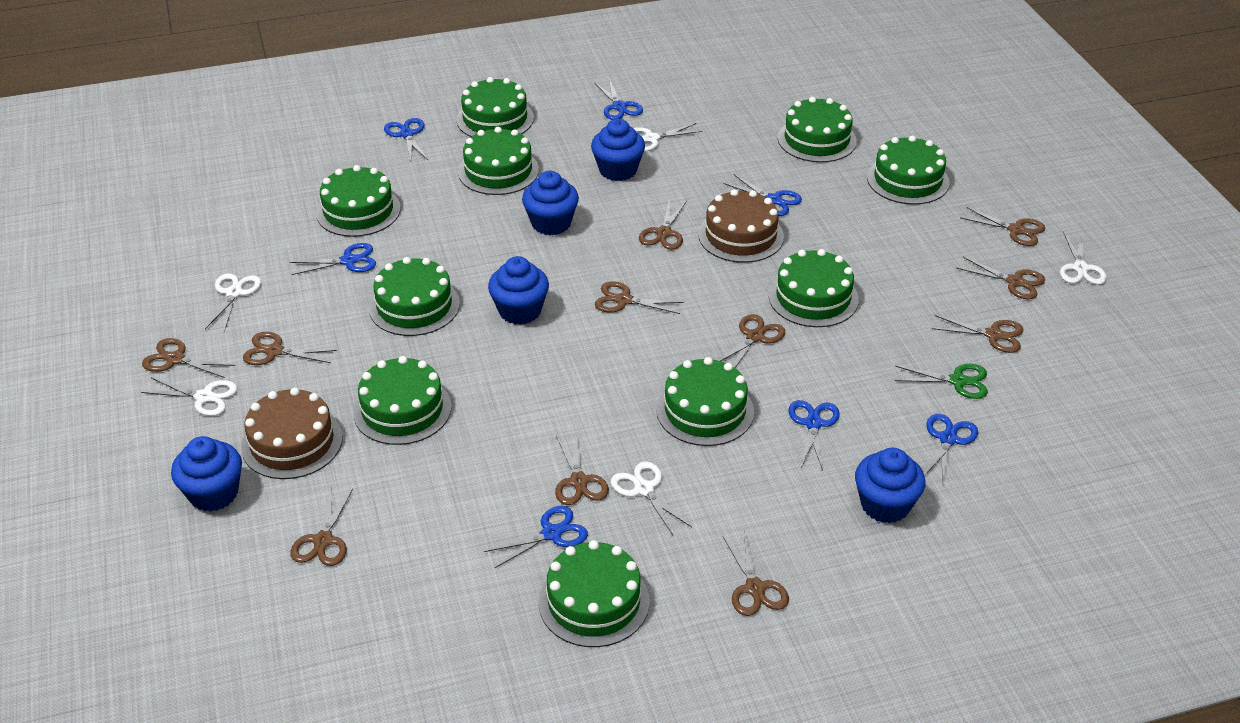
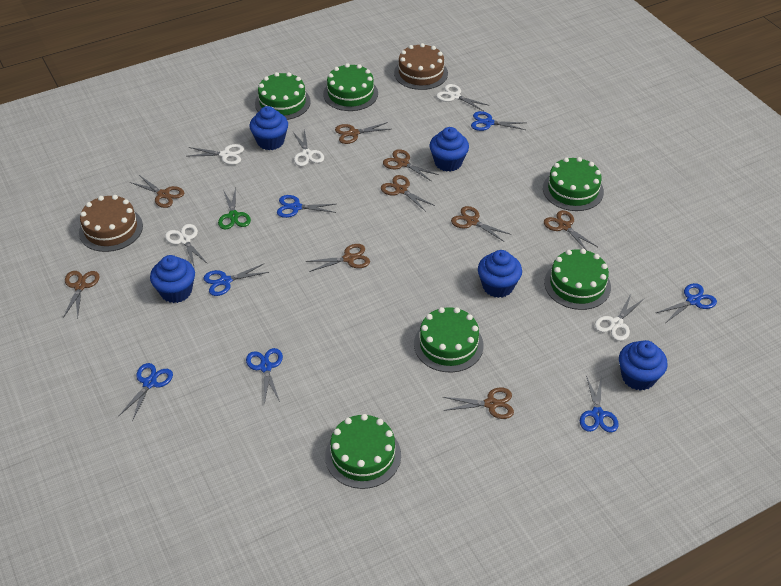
brown scissors: [142,338,235,378] [243,332,337,365] [290,487,353,566] [555,434,609,505] [595,281,684,314] [639,199,687,250] [718,314,786,368] [723,534,789,616] [932,315,1023,353] [957,257,1045,299] [960,207,1045,246] = 11 -> [63,271,100,318] [130,175,184,208] [306,244,370,272] [335,122,391,144] [381,175,435,212] [383,149,439,181] [443,388,514,419] [451,206,511,242] [544,210,598,251] = 9
green cake: [316,165,400,237] [353,356,452,445] [369,257,460,336] [456,77,534,137] [458,127,539,195] [539,540,649,647] [656,357,754,446] [769,249,859,327] [778,97,857,162] [867,135,949,205] = 10 -> [255,72,311,120] [323,63,378,111] [325,414,401,489] [414,307,484,372] [543,157,604,211] [544,249,611,310] = 6

